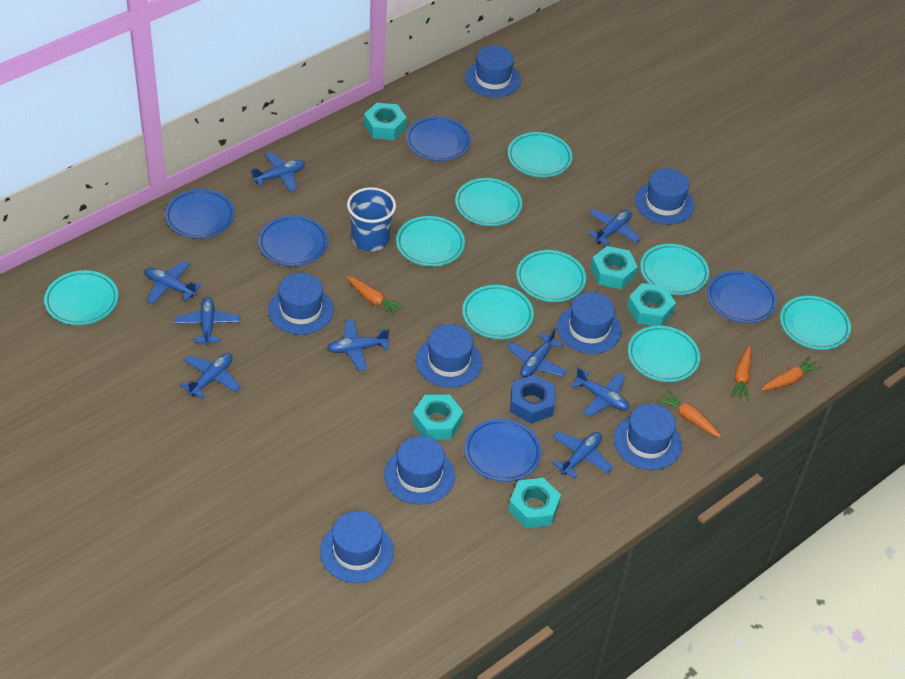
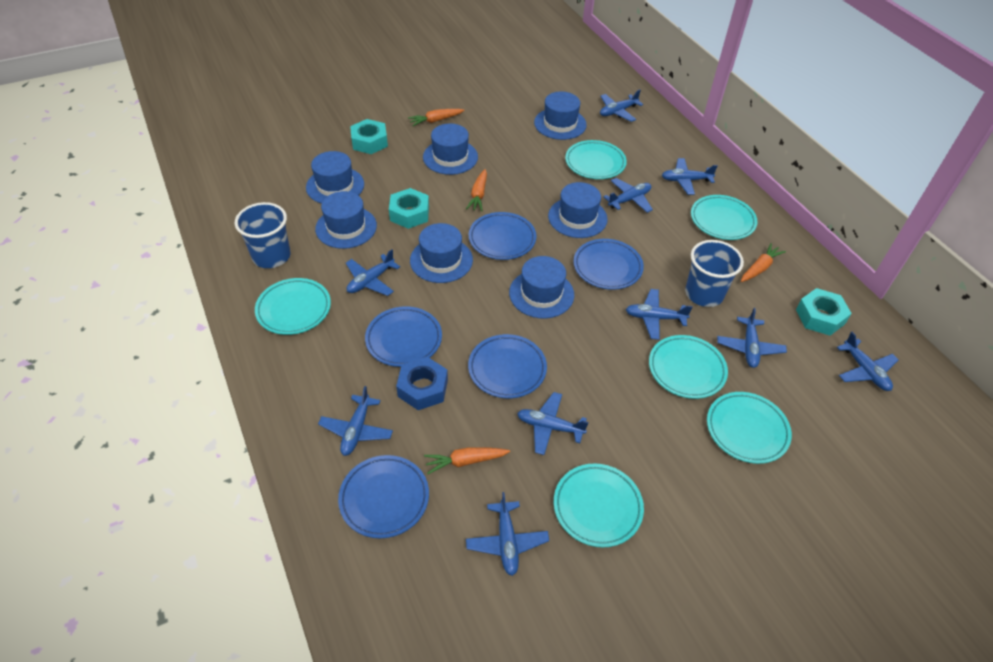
blue cup: [347,187,396,251] = 1 -> [235,202,291,268] [685,240,744,307] = 2
blue hat: [268,273,334,335] [320,511,394,583] [384,436,455,505] [416,324,482,388] [465,46,521,97] [557,292,622,354] [613,404,682,470] [635,168,695,225] = 8 -> [306,151,364,204] [315,191,377,249] [410,223,473,283] [423,123,478,175] [509,256,574,318] [534,92,587,140] [548,182,608,238] = 7
blue plane: [145,261,201,304] [174,297,240,345] [181,353,241,399] [250,152,305,192] [328,320,390,370] [507,328,567,378] [553,432,613,479] [571,367,629,417] [588,209,641,246] = 9 -> [318,386,393,456] [346,249,400,296] [466,492,549,576] [517,392,589,455] [600,89,643,122] [603,178,653,213] [625,289,693,340] [662,158,718,195] [717,308,787,368] [837,332,899,391] = 10
turquoise nut: [364,103,407,140] [412,394,463,440] [508,478,561,528] [591,246,638,289] [627,283,676,326] = 5 -> [350,119,388,154] [389,188,429,229] [796,288,852,336] = 3
turquoise plate: [44,270,118,325] [396,216,465,267] [455,178,522,226] [462,285,534,339] [508,132,573,177] [516,250,586,302] [628,326,700,382] [640,244,709,295] [780,296,851,350] = 9 -> [255,278,331,335] [554,463,644,547] [565,140,627,179] [649,335,728,399] [691,195,758,240] [707,392,792,464] = 6

